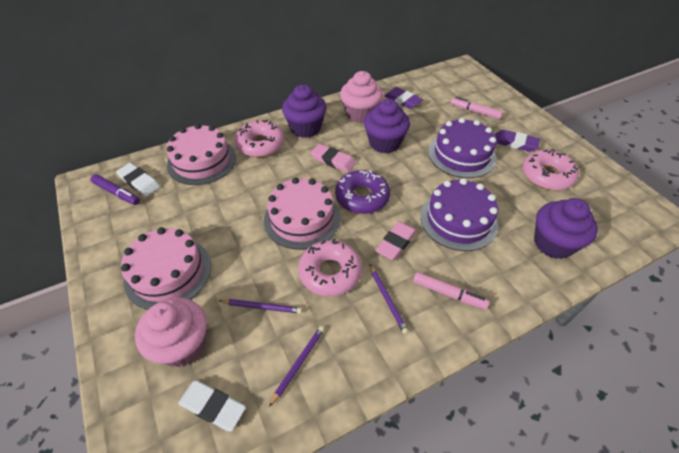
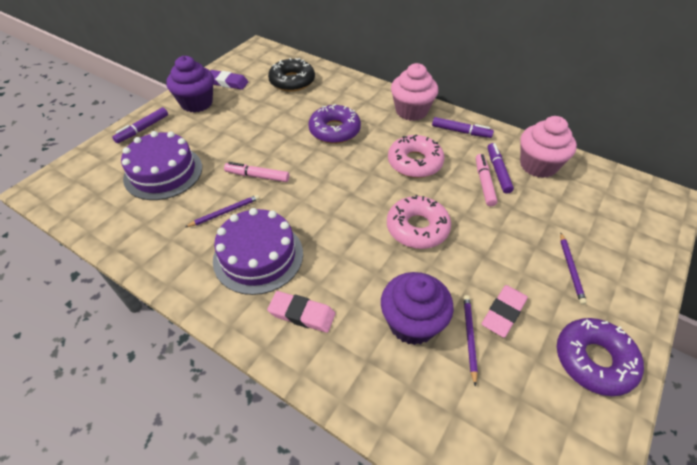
black donut: none = 0 -> [268,58,315,92] = 1
pink cake: [121,227,211,310] [166,124,236,185] [264,178,340,250] = 3 -> none = 0
pink donut: [235,120,284,157] [298,239,362,297] [522,149,579,190] = 3 -> [387,195,451,249] [388,134,445,178] = 2
purple cupcake: [282,85,327,138] [364,99,410,153] [534,198,598,259] = 3 -> [166,56,214,113] [381,272,454,345] = 2
purple donut: [335,170,390,214] = 1 -> [308,104,361,144] [557,318,644,396] = 2
purple eraser: [385,87,423,109] [495,130,540,152] = 2 -> [210,70,249,90] = 1
purple marker: [90,174,140,205] = 1 -> [112,107,168,143] [432,117,494,138] [488,143,514,194] = 3
white eraser: [116,163,160,196] [178,381,246,432] = 2 -> none = 0

